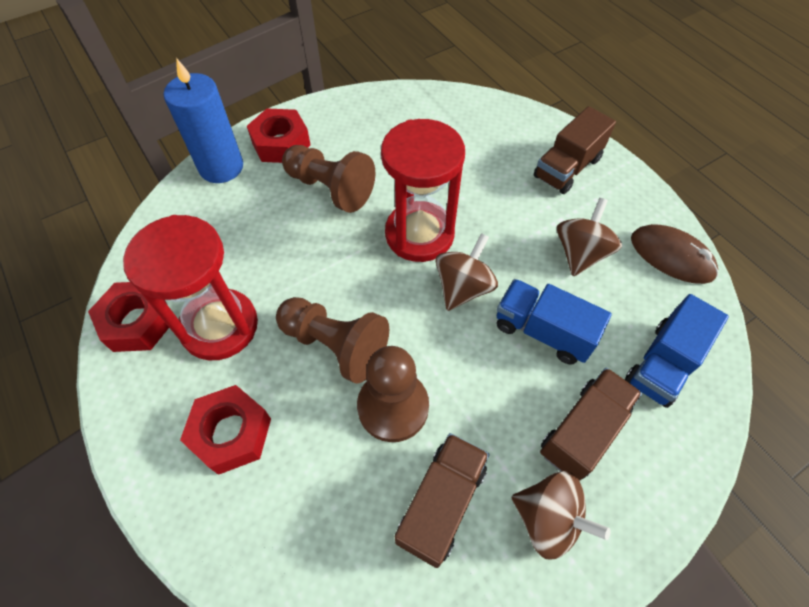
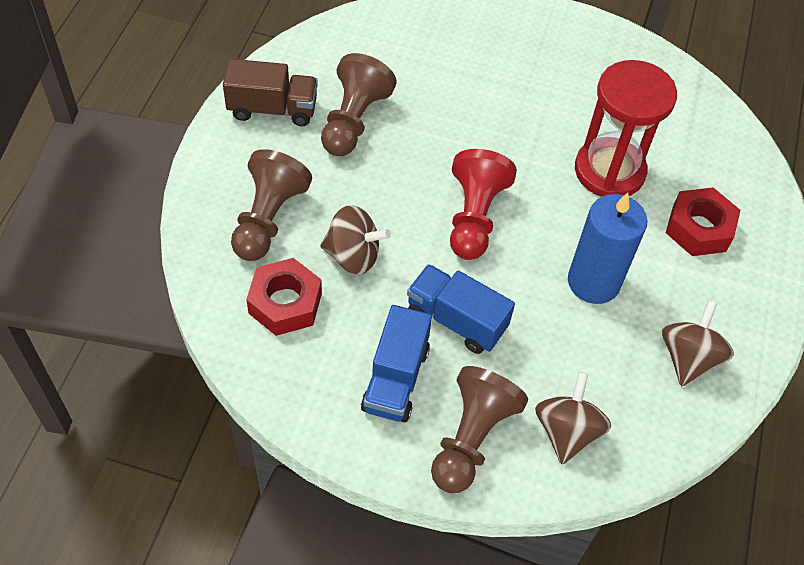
brown mouse: [631,224,718,284] = 1 -> none = 0
brown truck: [395,433,489,568] [534,106,616,194] [540,368,642,481] = 3 -> [223,59,318,126] = 1
red hourglass: [123,215,258,360] [381,119,465,262] = 2 -> [575,60,677,197] = 1
red nut: [88,282,169,352] [180,385,271,475] [247,108,311,163] = 3 -> [246,258,322,336] [666,188,740,256] = 2
red pawn: none = 0 -> [450,149,517,260] = 1

